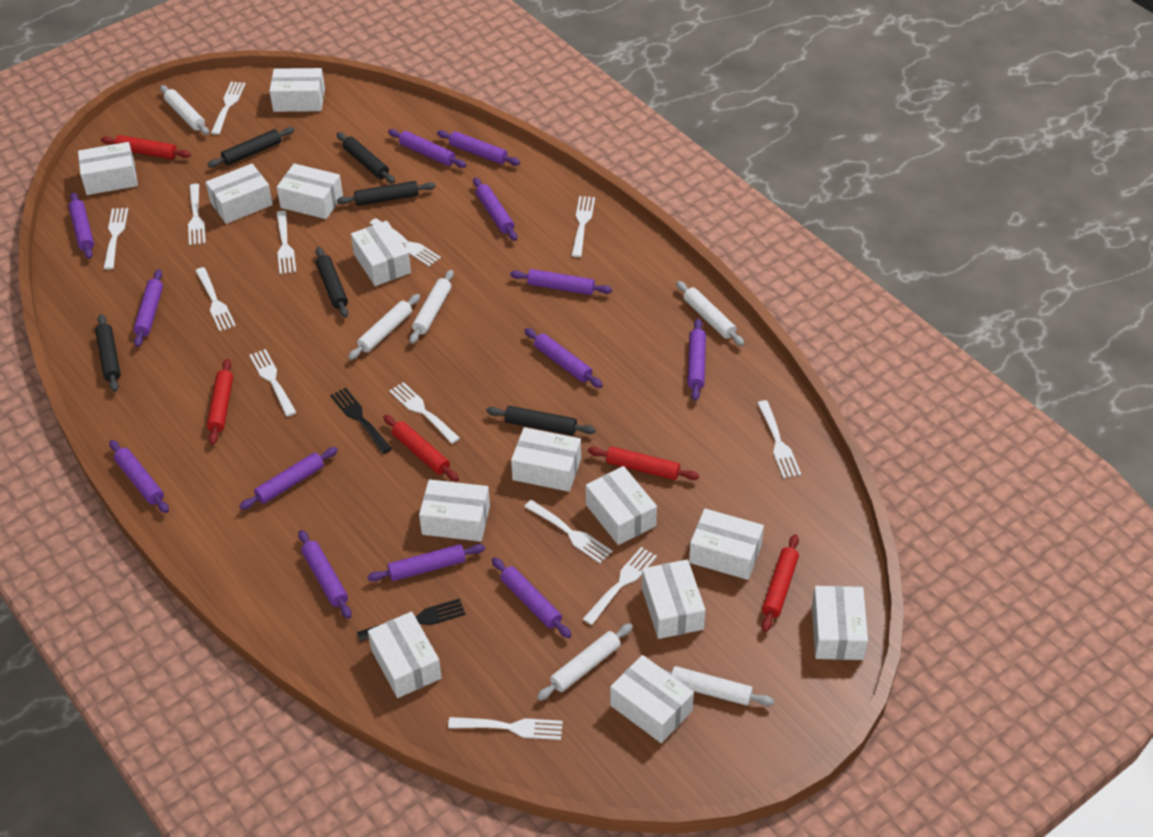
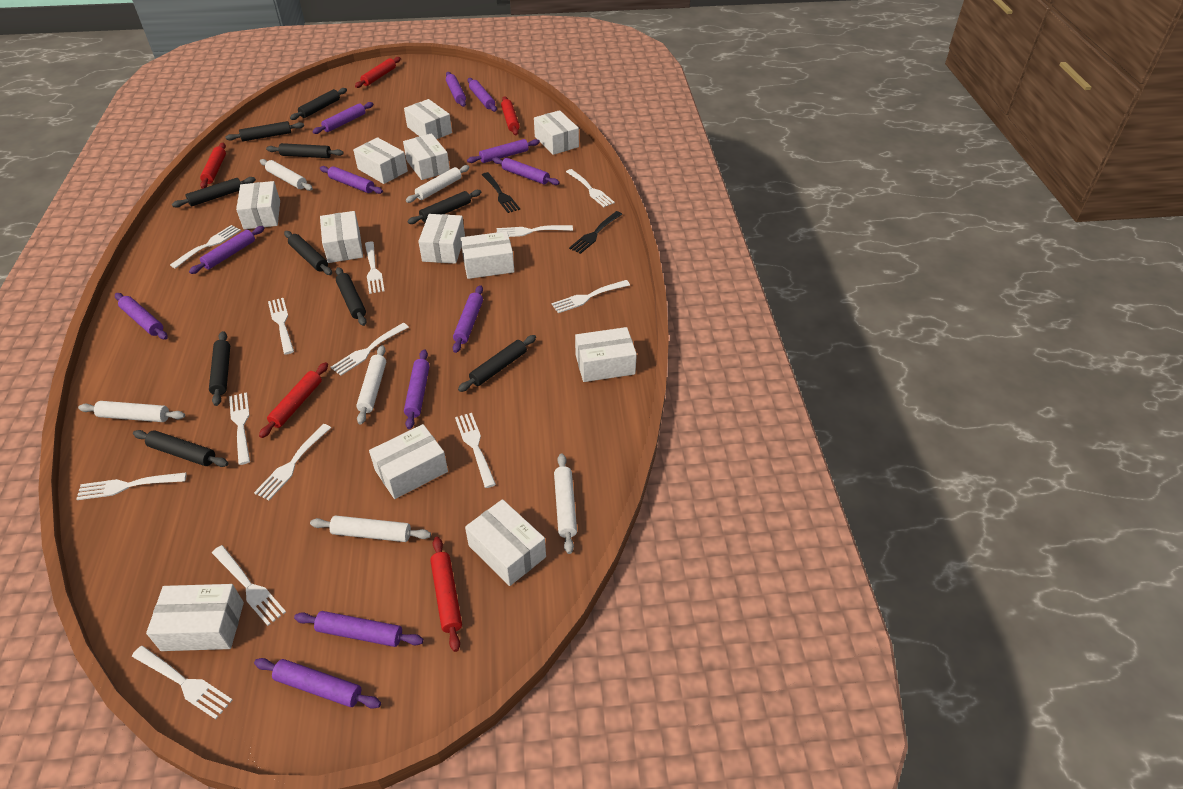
black rolling pin: [95,314,121,392] [207,127,295,168] [316,247,348,318] [337,132,395,183] [337,181,435,206] [486,406,596,435] = 6 -> [133,430,228,467] [172,177,256,208] [209,331,230,406] [225,121,304,141] [266,143,344,158] [284,231,332,275] [290,88,347,120] [336,267,367,326] [407,190,481,224] [458,335,536,392] = 10
purple rolling pin: [68,192,94,259] [109,440,169,513] [133,269,163,347] [239,447,338,510] [298,530,352,619] [367,544,485,582] [388,129,467,168] [437,130,520,165] [473,178,517,241] [492,557,572,638] [510,269,612,295] [524,328,603,388] [688,319,706,401] = 13 -> [115,293,168,339] [189,226,265,274] [254,658,381,709] [294,611,424,647] [312,102,373,134] [320,166,383,194] [404,349,430,429] [446,72,466,107] [453,285,483,353] [467,139,540,163] [468,78,497,112] [492,157,560,185] = 12
white box: [78,142,138,195] [206,164,273,224] [269,68,325,112] [277,164,343,219] [351,221,411,286] [368,612,442,698] [419,479,490,542] [511,427,581,492] [586,466,657,545] [610,655,694,743] [642,559,706,639] [689,509,764,580] [812,586,868,660] = 13 -> [146,584,244,651] [236,181,280,229] [320,211,363,263] [353,137,408,184] [369,424,448,499] [403,133,450,180] [404,99,452,139] [418,214,465,264] [460,231,515,279] [465,499,546,586] [534,110,579,155] [575,327,637,382] = 12

